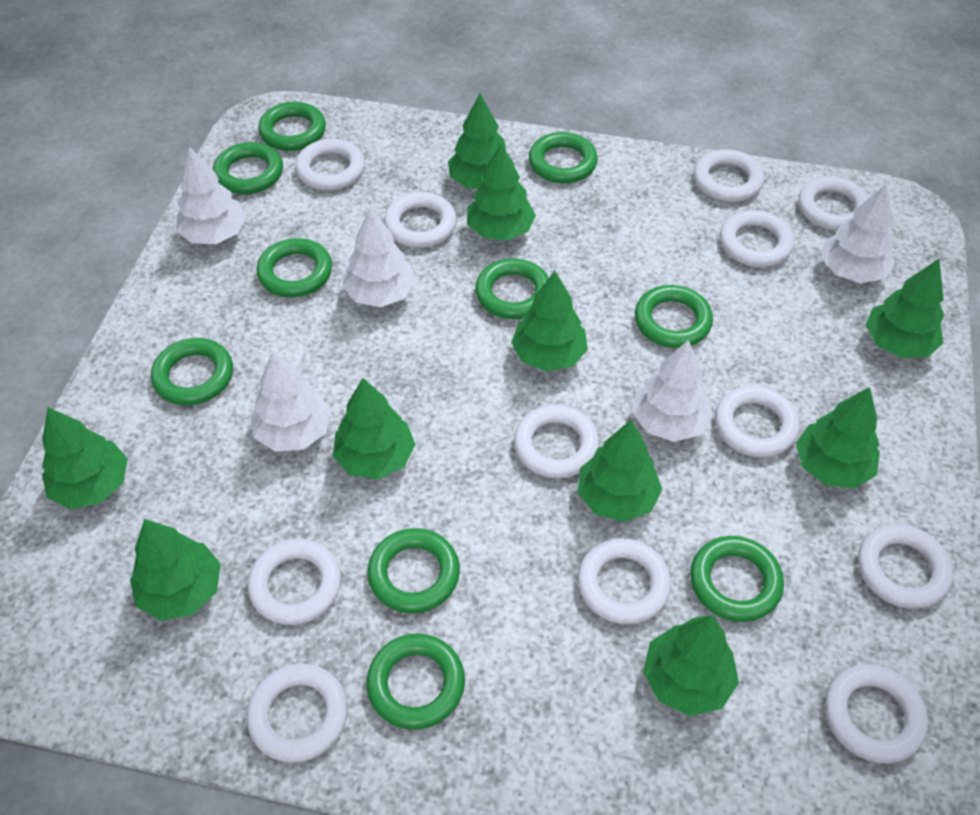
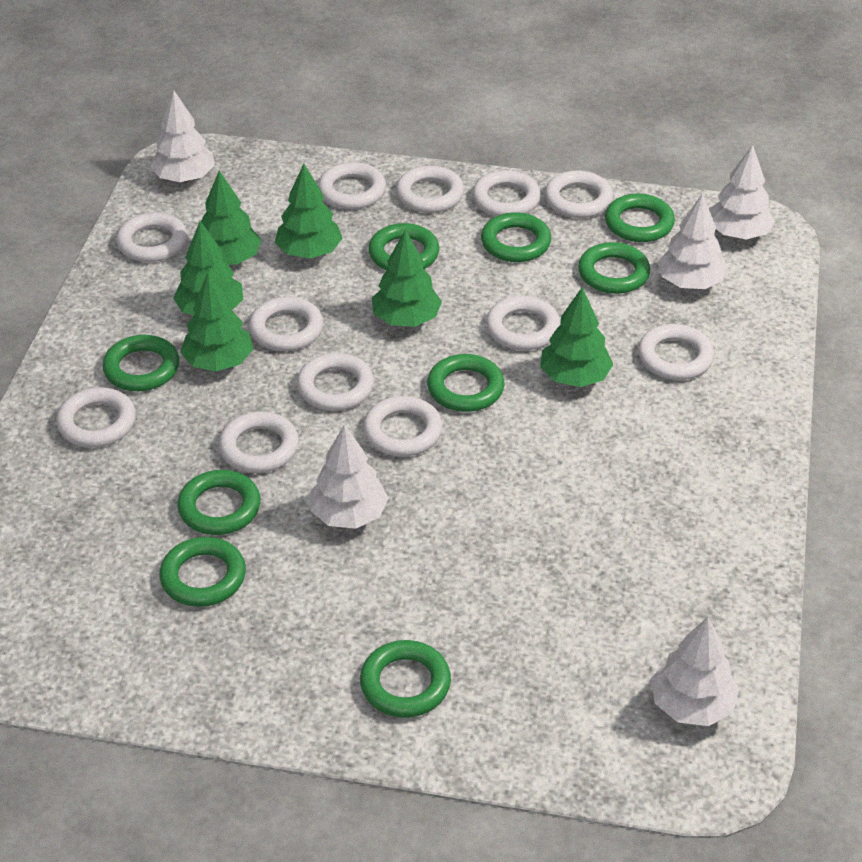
green ring: [151,338,233,405] [213,142,283,194] [256,238,332,297] [258,102,326,151] [366,633,465,730] [368,528,460,613] [475,258,549,319] [529,132,598,183] [635,285,713,348] [690,536,784,622] = 10 -> [103,335,179,391] [159,537,246,607] [177,470,261,535] [360,640,451,718] [368,223,439,270] [427,354,504,412] [481,212,551,262] [578,242,650,294] [605,194,675,242] = 9
green tree: [42,407,128,509] [130,519,221,621] [333,378,415,479] [448,93,515,188] [467,143,536,241] [511,271,588,372] [578,420,662,522] [643,615,739,716] [796,387,880,488] [865,259,944,358] = 10 -> [173,221,243,315] [180,272,253,371] [201,170,262,265] [275,164,343,258] [372,230,442,327] [540,287,614,387] = 6

